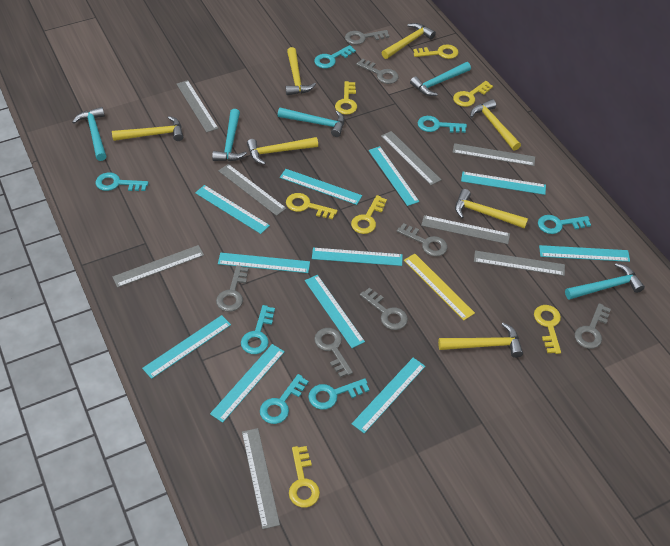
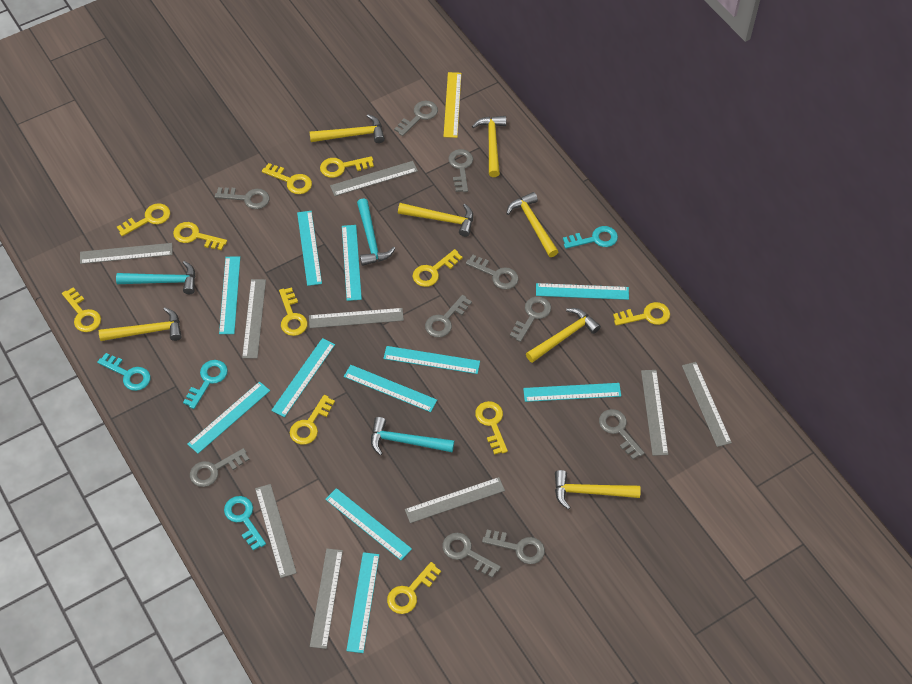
grey key: [216,265,249,312] [314,328,353,378] [345,30,389,45] [356,59,399,84] [360,288,408,330] [397,223,448,257] [575,303,611,349] = 7 -> [190,448,249,487] [215,187,269,209] [394,101,438,136] [425,295,472,338] [442,533,501,578] [448,149,473,192] [466,255,519,290] [482,530,545,564] [510,297,551,342] [599,409,644,460] = 10
grey ruler: [112,245,204,288] [177,80,219,132] [218,164,287,216] [242,428,280,529] [381,131,441,185] [421,215,510,244] [452,143,535,166] [474,251,565,276] = 8 -> [80,243,173,264] [242,279,266,359] [255,484,297,578] [309,308,404,328] [310,549,343,649] [330,161,418,196] [405,477,505,523] [641,370,668,456] [682,362,732,447] = 9
turquoise hammer: [72,107,106,161] [212,109,247,161] [278,107,345,137] [410,62,471,96] [565,263,645,300] = 5 -> [116,261,195,294] [357,198,395,266] [371,417,454,456] = 3
turquoise key: [96,172,149,191] [241,305,275,354] [260,374,309,424] [308,378,370,410] [314,45,356,68] [418,116,467,133] [538,215,591,234] = 7 -> [97,353,151,391] [183,360,228,409] [224,496,266,551] [563,226,618,249] = 4
yellow key: [286,193,338,219] [289,446,320,507] [335,81,357,115] [351,195,387,234] [413,44,459,59] [453,81,493,107] [534,305,561,354] = 7 -> [62,287,101,332] [117,203,170,236] [173,222,227,251] [262,163,312,194] [279,287,308,336] [290,395,335,445] [320,156,374,178] [387,562,441,614] [413,249,463,287] [475,401,508,455] [613,302,670,326] = 11

